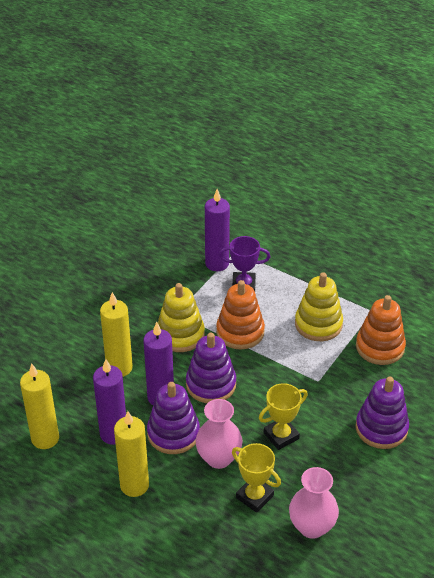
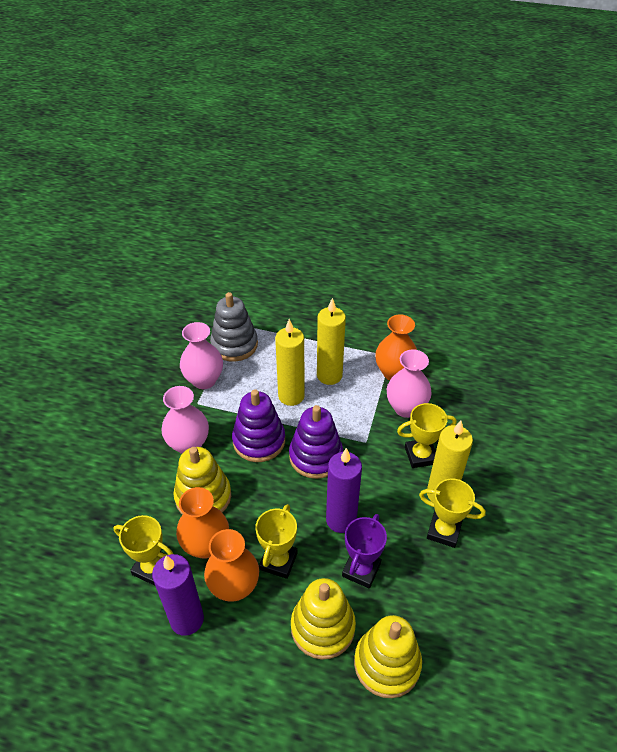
grey stacking toy: none = 0 -> [210,292,258,362] = 1
orange stacking toy: [216,280,265,350] [356,295,406,365] = 2 -> none = 0
orange vase: none = 0 -> [176,487,229,559] [204,529,259,602] [375,314,417,380] = 3
pink vase: [196,399,243,469] [289,467,339,539] = 2 -> [162,386,209,454] [180,322,223,389] [387,349,432,418] = 3
purple candle: [93,359,126,445] [143,322,174,405] [205,189,230,271] = 3 -> [152,554,204,636] [326,448,362,533] = 2
purple stacking toy: [147,382,200,454] [186,333,236,403] [356,376,409,449] = 3 -> [232,389,285,462] [289,405,343,479] = 2
yellow stacking toy: [158,283,205,352] [295,272,343,341] = 2 -> [173,447,231,515] [291,578,356,660] [354,615,422,698] = 3
yellow trophy: [232,443,281,513] [259,383,308,450] = 2 -> [113,515,173,586] [255,504,297,579] [397,403,457,468] [419,478,486,548] = 4

